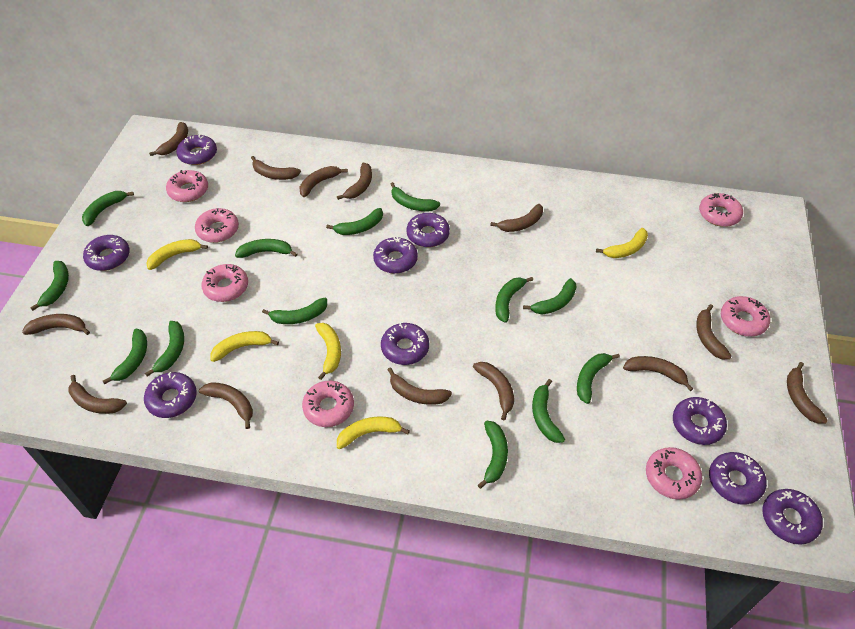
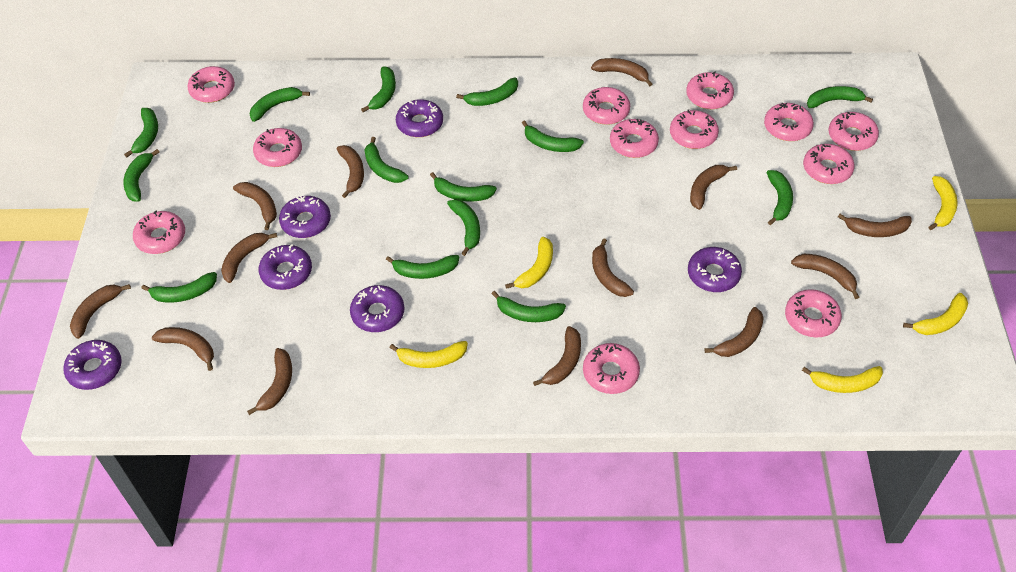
green banana: [30,261,69,311] [82,191,134,226] [103,329,147,385] [145,321,184,377] [235,239,297,258] [262,298,327,324] [326,208,383,235] [391,182,440,211] [478,421,508,489] [495,277,533,323] [523,278,576,315] [532,379,565,443] [577,353,620,404] = 13 -> [123,149,160,202] [124,108,158,158] [141,272,217,303] [250,87,310,122] [361,66,396,112] [365,137,408,183] [386,255,459,279] [430,172,497,201] [447,199,480,256] [456,77,518,106] [492,291,566,322] [522,120,584,152] [766,170,793,225] [807,86,873,108] = 14
pink donut: [166,170,208,202] [195,208,239,243] [201,264,248,302] [302,381,354,427] [646,447,702,500] [699,193,743,227] [721,296,770,337] = 7 -> [133,210,185,254] [187,66,235,103] [253,128,302,167] [583,87,630,125] [583,343,640,394] [610,119,659,158] [670,109,719,149] [686,71,734,109] [764,103,814,141] [785,289,842,337] [803,144,855,184] [829,112,879,151] = 12
purple donut: [83,235,130,271] [144,372,197,418] [176,134,217,165] [373,237,418,274] [381,323,429,365] [406,213,450,247] [673,397,727,445] [709,452,767,504] [762,489,823,545] = 9 -> [64,340,122,390] [259,244,312,290] [279,196,331,238] [350,285,405,332] [396,99,443,137] [688,247,742,292] = 6

